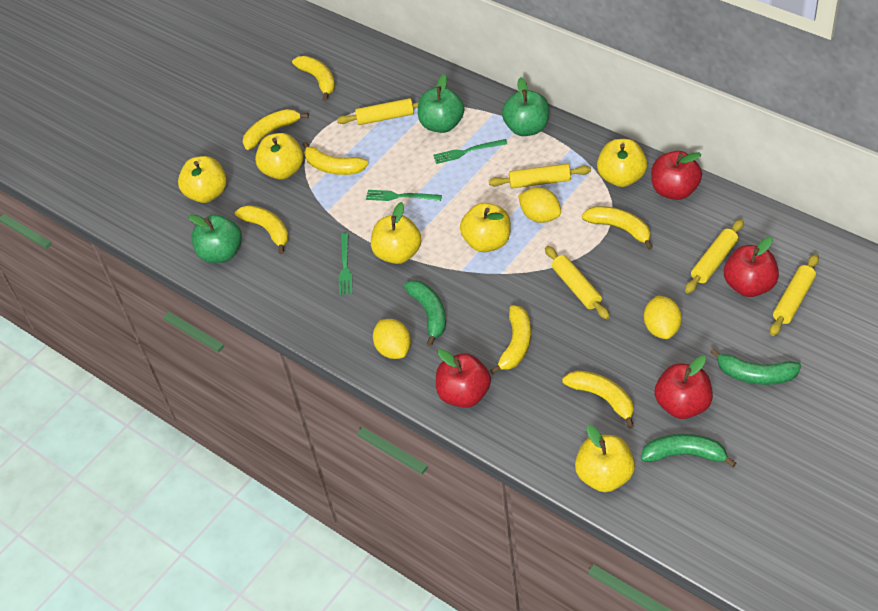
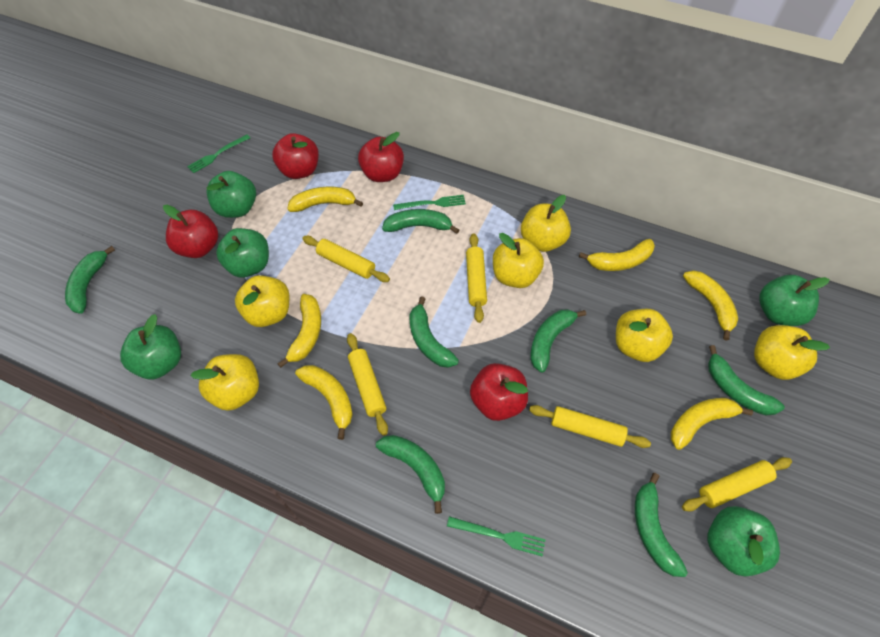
green apple: [188,214,242,263] [418,74,464,133] [502,77,549,136] = 3 -> [120,314,181,379] [206,171,256,218] [216,228,269,278] [707,506,780,577] [759,275,829,326] = 5
green banana: [404,280,446,346] [641,434,736,467] [710,348,801,385] = 3 -> [65,246,115,314] [376,435,445,514] [382,209,459,234] [409,296,459,368] [530,309,586,373] [635,473,688,577] [708,345,785,415] = 7
yellow banana: [235,205,289,254] [243,109,309,150] [292,56,335,101] [302,141,368,175] [490,305,531,375] [562,370,634,429] [582,206,653,250] = 7 -> [277,294,321,368] [287,187,363,212] [295,365,353,440] [579,239,655,271] [671,398,753,450] [683,270,738,341] = 6
yellow lemon: [373,319,411,359] [518,187,561,223] [644,295,682,339] = 3 -> none = 0

